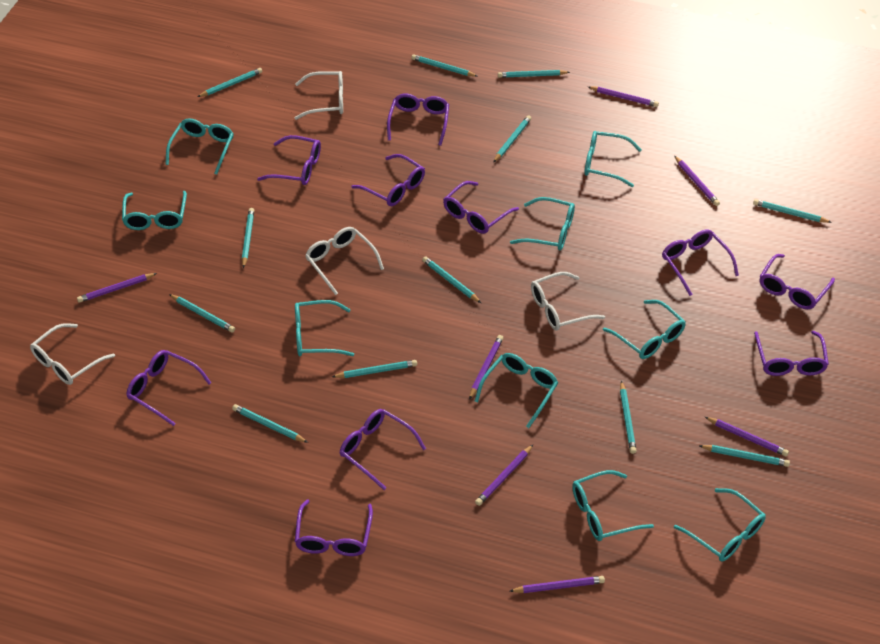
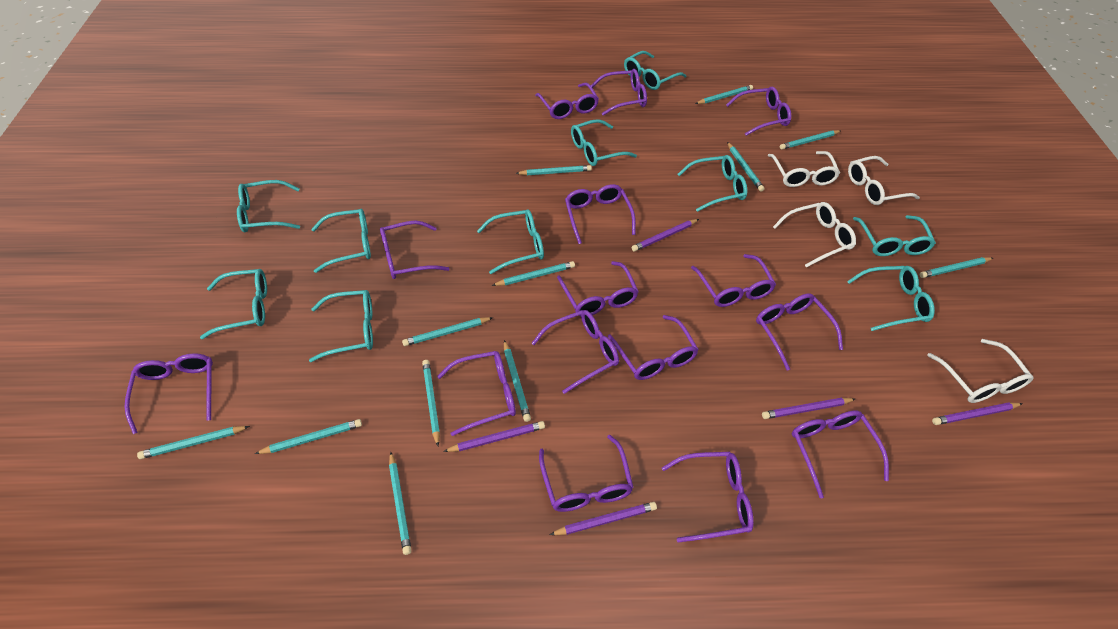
purple glasses: [126,350,211,426] [257,135,321,185] [295,499,373,556] [340,409,426,490] [351,154,425,206] [387,94,449,146] [443,181,519,234] [662,229,739,296] [754,331,829,376] [760,254,835,309] = 10 -> [124,353,213,434] [380,221,450,279] [437,351,516,436] [532,310,619,394] [535,83,599,119] [539,435,634,512] [557,261,639,316] [565,184,636,244] [591,69,647,116] [608,315,699,380] [662,452,754,543] [691,254,776,307] [726,87,791,136] [756,294,843,370] [792,411,889,498] = 15
purple pencil: [77,273,157,303] [469,335,503,400] [475,445,533,506] [510,576,605,593] [588,86,659,107] [674,156,720,206] [705,417,789,457] = 7 -> [443,421,545,452] [550,502,657,535] [632,219,699,251] [762,398,855,419] [932,402,1023,425] = 5
turquoise glasses: [122,191,187,230] [165,118,234,175] [295,300,354,356] [475,353,558,428] [510,197,575,251] [572,470,654,541] [584,131,642,187] [603,300,686,359] [674,488,766,562] = 9 -> [200,269,267,339] [237,180,300,232] [309,290,373,362] [311,209,371,273] [477,209,544,274] [571,119,637,166] [624,51,687,90] [678,155,747,212] [847,266,935,331] [853,215,936,256] = 10

